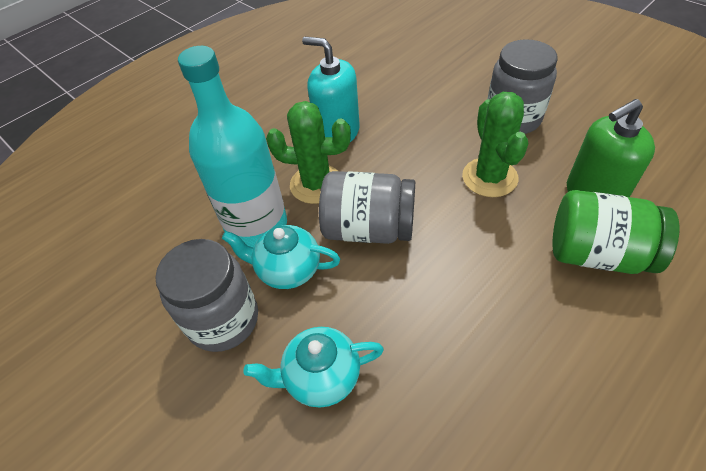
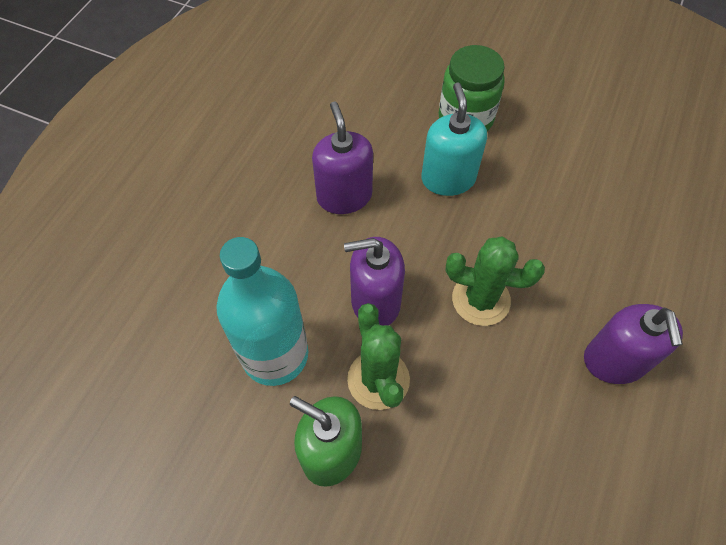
grey jar: [155,239,258,352] [319,171,415,244] [487,39,558,134] = 3 -> none = 0
purple soap dispenser: none = 0 -> [312,102,373,214] [344,237,405,326] [584,304,683,384] = 3
turquoise teapot: [222,225,340,289] [243,327,384,408] = 2 -> none = 0

